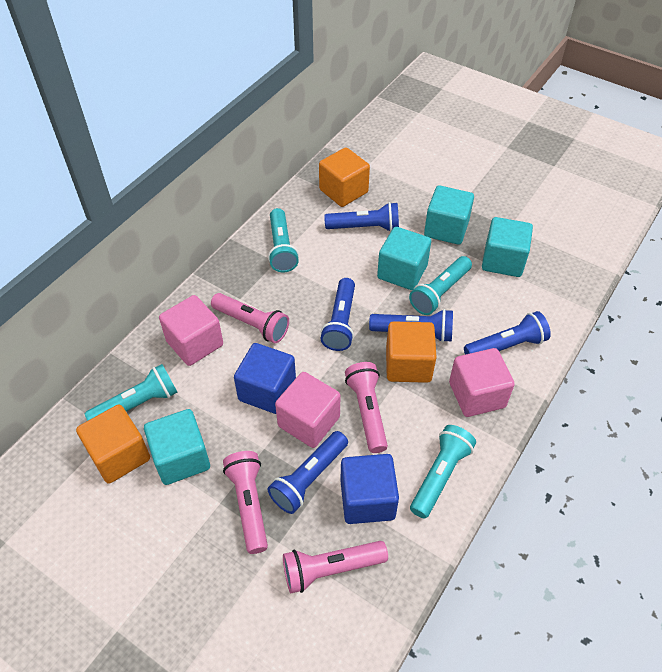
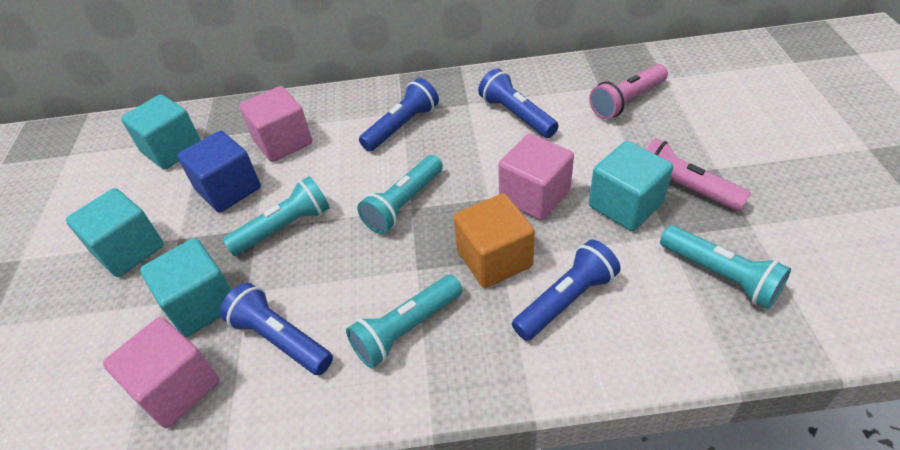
blue cube: [234,343,296,414] [340,454,399,524] = 2 -> [177,131,261,212] = 1
blue flashlight: [267,431,348,514] [321,278,355,351] [324,202,399,232] [369,309,453,342] [464,311,551,355] = 5 -> [220,283,333,375] [359,78,439,152] [478,68,558,138] [512,240,620,341] = 4
orange cube: [76,405,150,484] [319,147,370,207] [386,321,437,383] = 3 -> [454,193,535,288] = 1
pink flashlight: [211,293,289,343] [223,451,268,554] [283,541,388,593] [345,362,388,453] = 4 -> [589,64,668,119] [646,138,751,211] = 2

